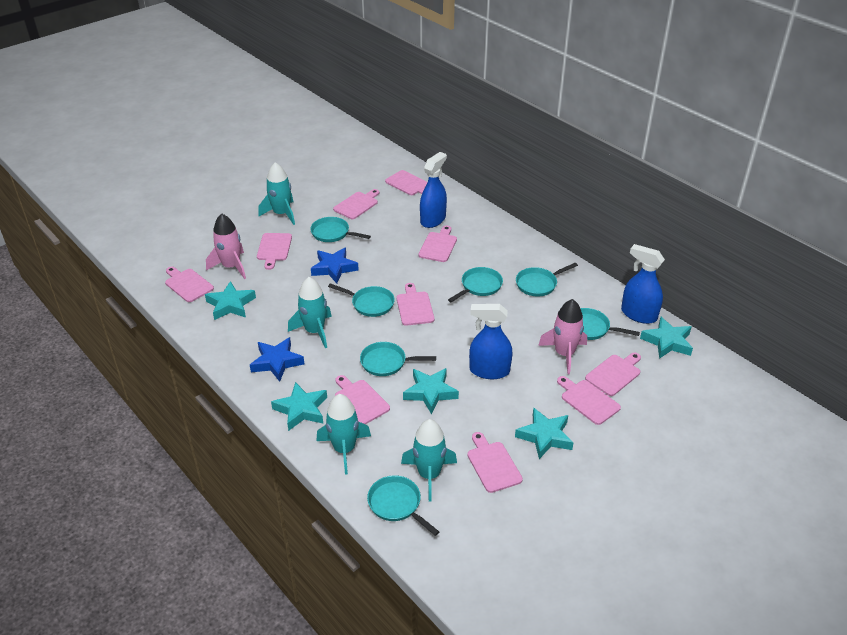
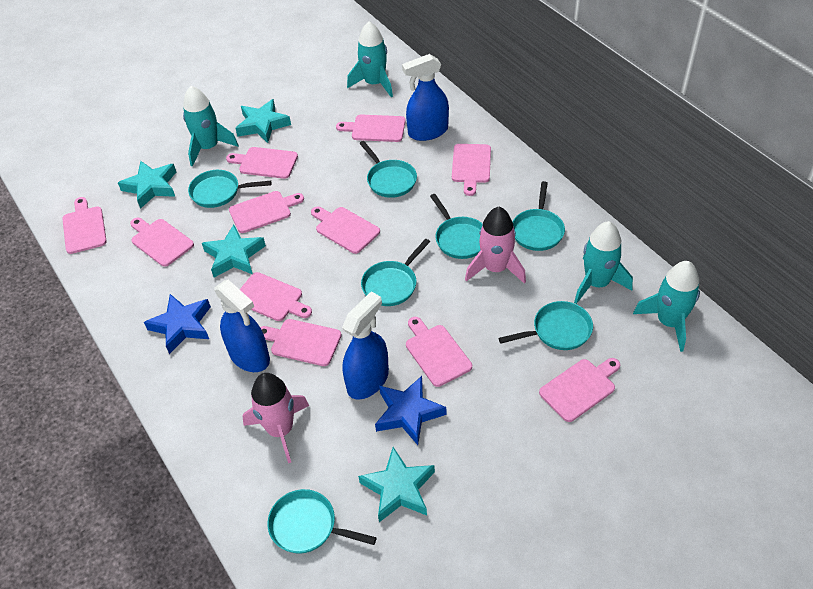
pink cutting board: [165,267,214,302] [257,233,292,270] [333,189,379,219] [335,375,390,424] [385,170,428,195] [396,283,434,326] [418,226,457,262] [467,432,523,493] [557,376,621,425] [585,353,641,396] = 10 -> [62,197,107,254] [130,218,194,267] [226,147,298,179] [229,191,304,233] [240,272,312,321] [260,319,342,366] [311,207,380,254] [336,115,406,142] [406,317,472,387] [452,144,491,196] [539,358,620,422] = 11
turquoise star: [205,281,256,320] [271,382,327,431] [403,368,459,414] [515,408,574,459] [640,317,693,359] = 5 -> [118,161,176,209] [202,224,266,278] [235,99,291,143] [358,447,435,522] = 4

